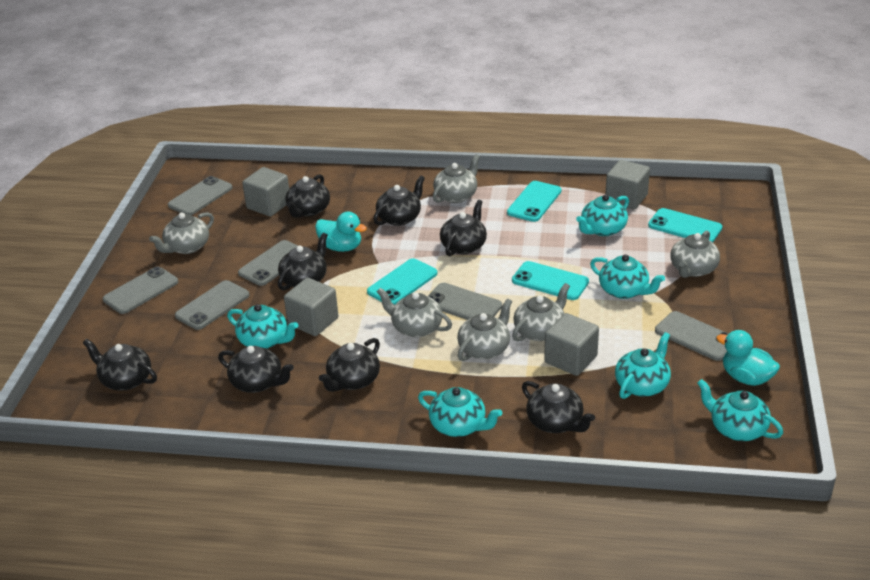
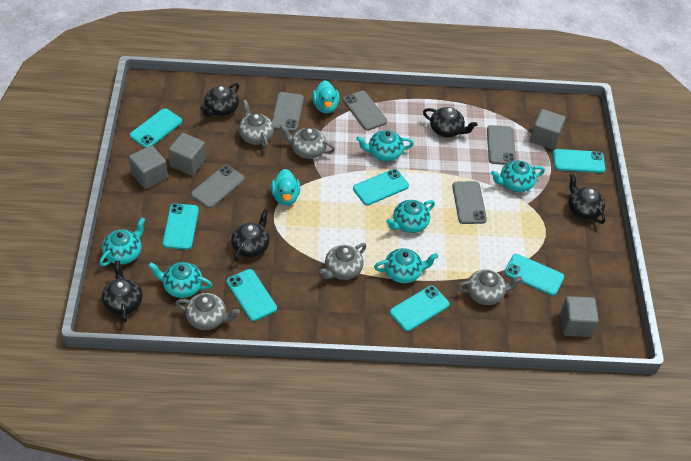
black teapot: [83,339,157,390] [218,346,294,393] [278,233,328,290] [286,174,330,218] [319,338,380,392] [373,176,425,226] [440,200,487,256] [522,381,595,433] = 8 -> [102,261,142,322] [200,83,239,117] [231,209,270,261] [423,107,478,137] [568,173,606,224] = 5
grey phone: [103,267,178,314] [168,176,233,215] [175,280,249,330] [238,240,298,286] [428,283,502,320] [655,311,729,361] = 6 -> [191,165,245,208] [272,92,304,132] [343,91,387,131] [452,181,487,224] [487,125,516,165] = 5
grey teapot: [149,212,214,254] [377,288,452,338] [433,154,480,203] [457,299,512,361] [512,283,570,342] [670,231,720,278] = 6 -> [175,293,240,330] [239,100,274,148] [280,124,335,159] [319,243,367,280] [457,269,523,305] = 5
turquoise phone: [367,258,437,305] [507,181,561,222] [512,261,589,300] [648,208,722,243] = 4 -> [130,108,182,148] [163,203,199,250] [227,269,277,321] [353,169,409,205] [390,286,449,331] [504,254,564,296] [553,149,606,173] = 7

